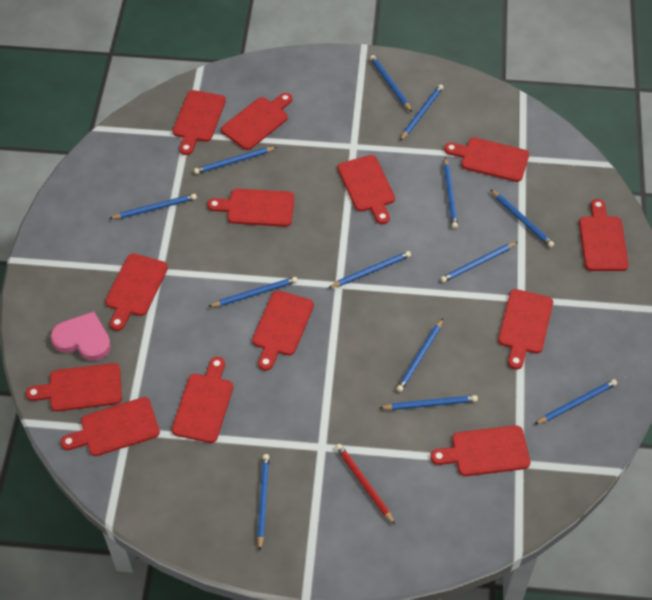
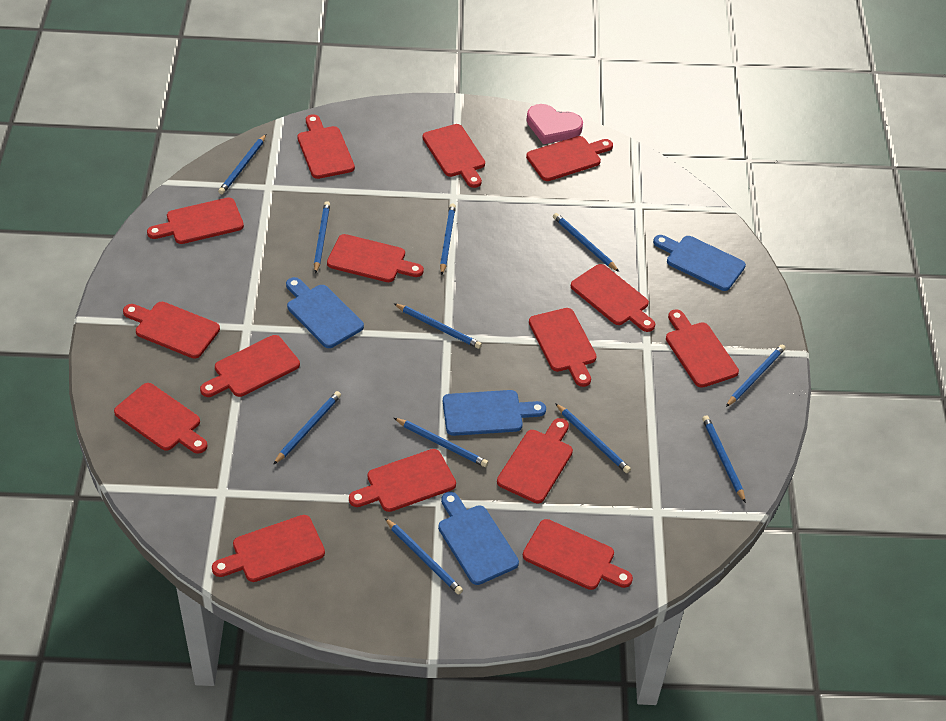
blue cutting board: none = 0 -> [286,277,364,348] [438,492,519,585] [443,390,546,436] [653,235,746,291] = 4
blue pencil: [109,194,197,219] [194,147,277,174] [208,277,298,307] [257,454,269,551] [328,251,411,288] [370,55,412,112] [380,395,478,410] [396,318,443,392] [400,84,444,141] [440,242,518,283] [444,157,458,229] [490,189,554,247] [535,379,617,424] = 13 -> [218,134,266,194] [273,391,341,465] [314,201,330,274] [385,518,463,595] [394,303,482,349] [394,418,488,467] [440,204,456,275] [553,213,619,272] [555,403,631,473] [702,415,746,503] [726,345,785,407] = 11
red cutting board: [26,363,122,411] [61,397,160,456] [105,253,168,331] [172,357,233,443] [173,90,226,155] [207,189,294,227] [221,93,292,150] [252,290,314,371] [338,155,395,224] [430,425,530,476] [444,138,529,182] [498,289,553,369] [579,199,629,271] = 13 -> [114,383,208,454] [123,302,220,359] [147,197,244,244] [200,335,300,397] [212,515,325,582] [297,114,355,179] [327,234,424,282] [349,449,456,512] [423,124,485,188] [497,418,573,503] [523,519,633,590] [526,136,613,181] [529,308,597,387] [571,264,655,332] [666,309,739,388] = 15
red pencil: [336,444,395,524] = 1 -> none = 0

